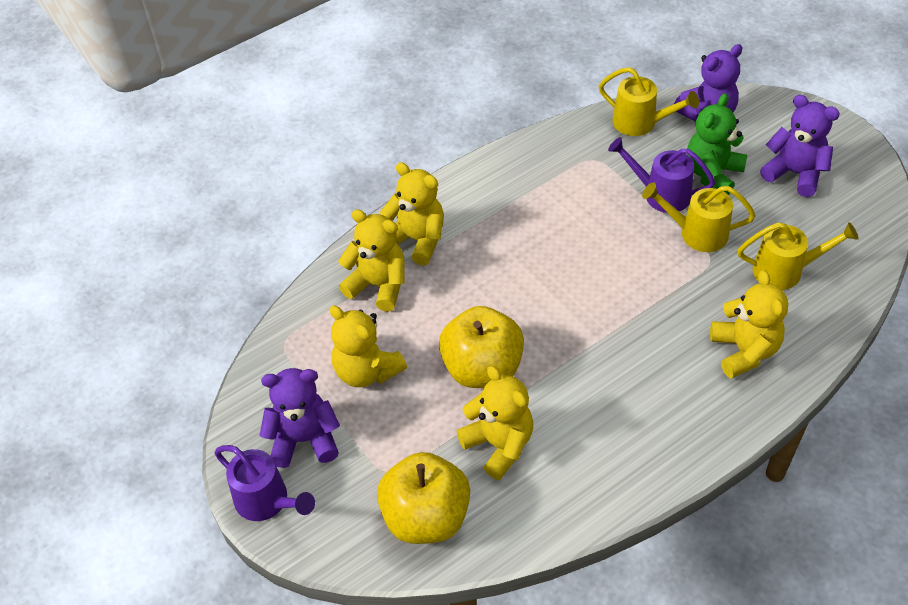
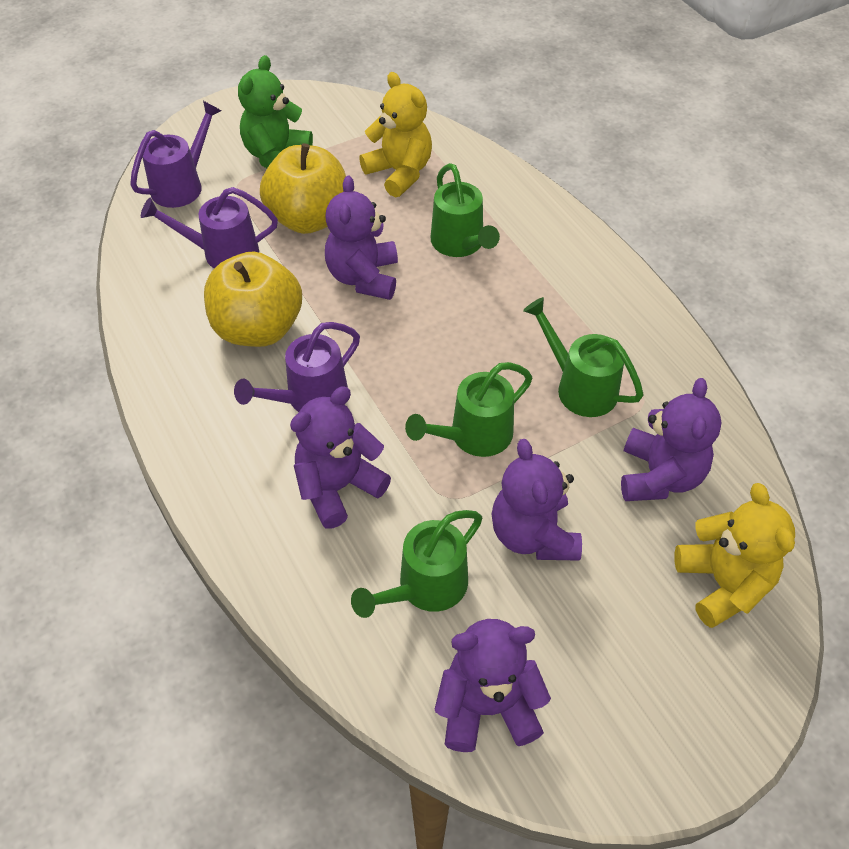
green watering can: none = 0 -> [351,510,482,618] [405,362,532,457] [431,163,500,257] [523,297,643,417] = 4
purple teddy bear: [259,368,340,468] [674,44,743,122] [760,95,840,197] = 3 -> [290,387,391,529] [325,176,398,300] [435,619,551,752] [492,439,582,561] [621,378,721,501] = 5
purple watering can: [214,445,315,521] [608,137,715,213] = 2 -> [130,101,222,208] [141,187,278,269] [234,322,360,412] = 3
yellow teddy bear: [330,305,407,387] [338,209,405,312] [380,162,444,266] [457,366,533,480] [710,270,788,378] = 5 -> [359,72,432,198] [674,483,795,628] = 2
yellow watering can: [599,67,699,136] [642,183,756,252] [738,222,859,290] = 3 -> none = 0

